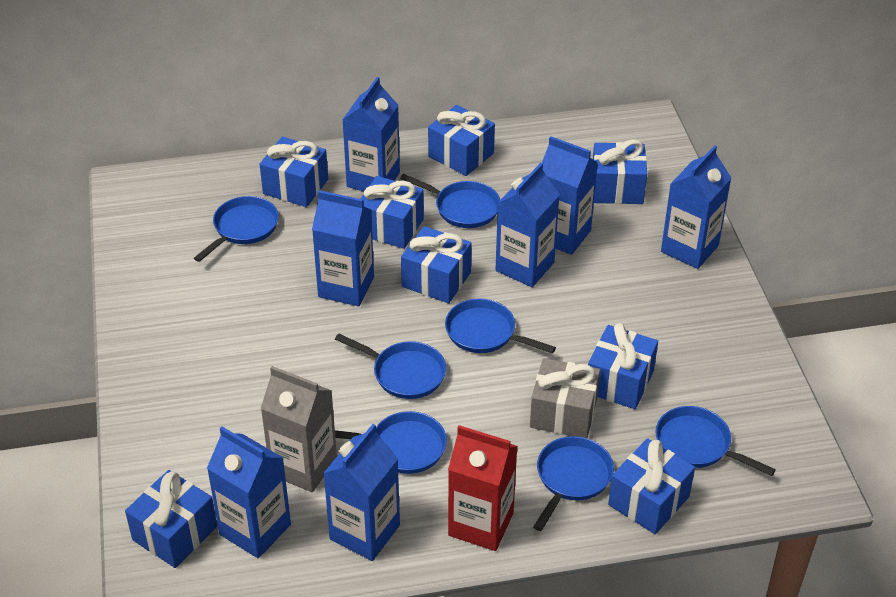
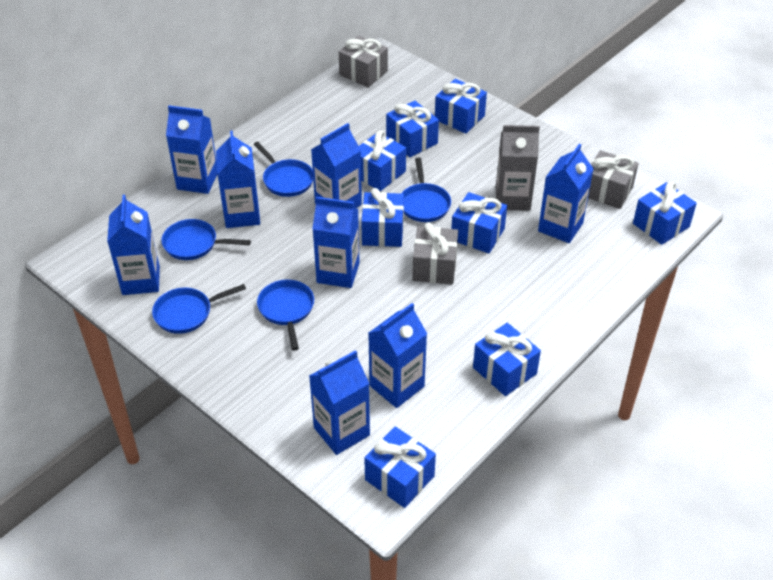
blue carton: [207,427,291,558] [312,190,374,306] [323,424,400,561] [342,77,400,191] [495,163,560,287] [542,136,598,255] [661,145,731,269] = 7 -> [107,195,160,295] [166,106,217,194] [216,131,260,228] [309,350,370,455] [311,123,362,208] [313,197,360,288] [368,303,427,408] [538,144,593,243] = 8
blue pan: [194,196,279,262] [335,334,446,399] [335,411,447,474] [400,174,500,228] [445,298,556,354] [533,436,614,531] [655,406,776,476] = 7 -> [152,284,246,334] [161,219,251,260] [254,142,313,197] [257,280,314,351] [401,158,451,222] = 5
grey gift: [530,358,600,438] = 1 -> [339,36,388,87] [412,223,458,284] [588,150,639,209] = 3
red carton: [448,425,518,551] = 1 -> none = 0

